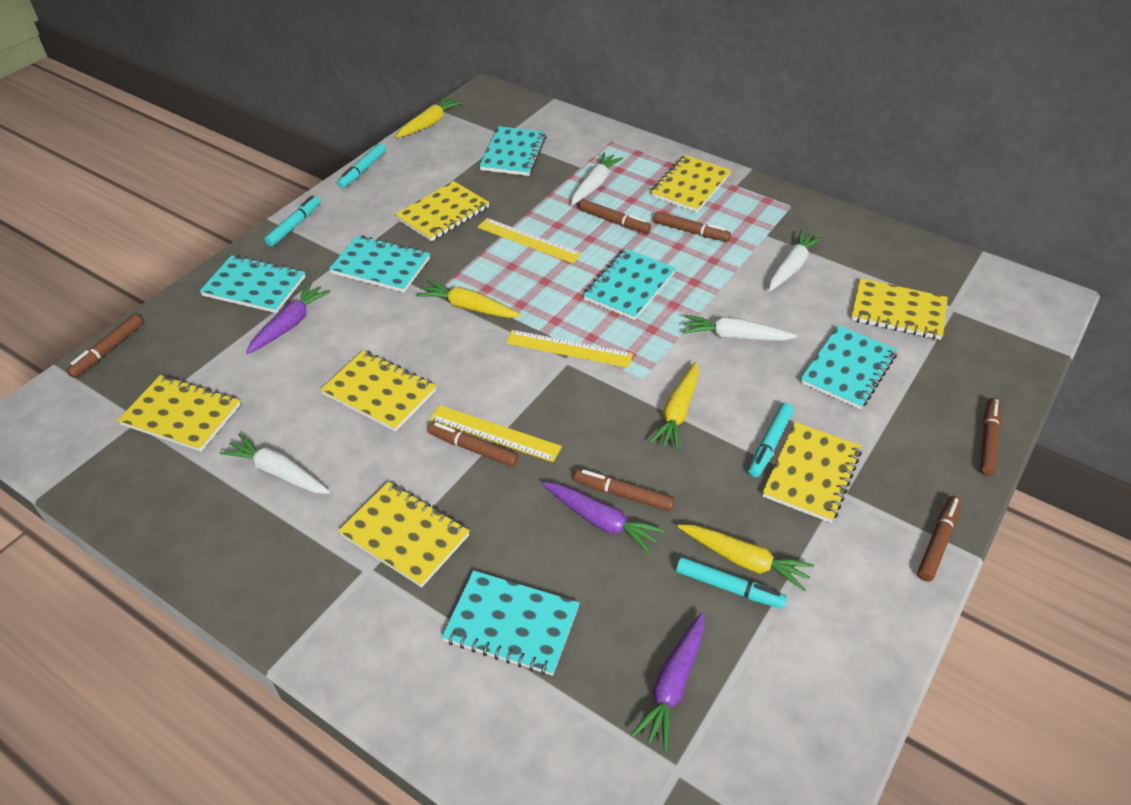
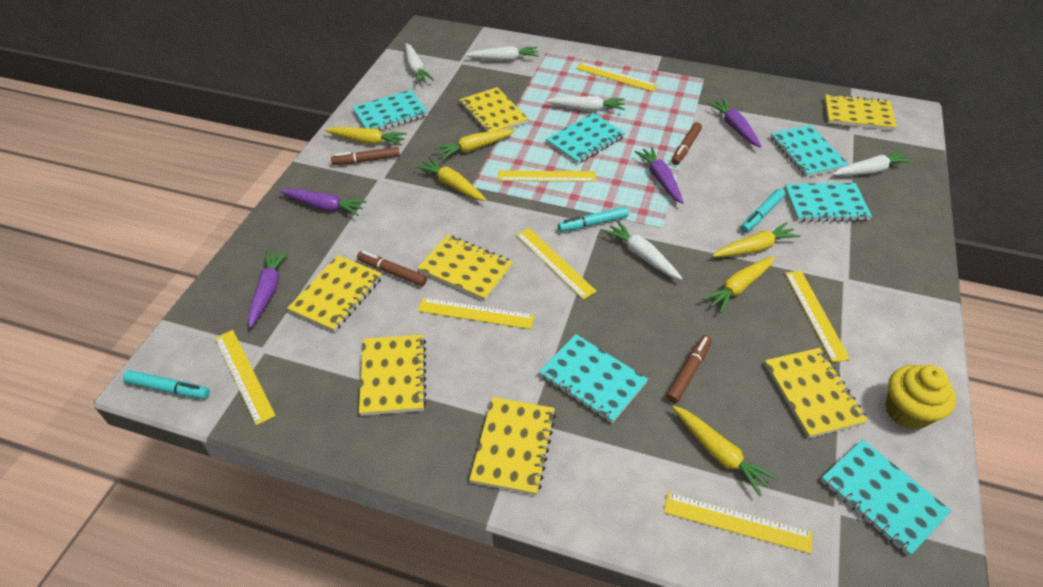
brown marker: [66,314,143,378] [428,422,519,467] [574,469,675,511] [579,199,651,233] [654,211,731,242] [917,496,962,582] [980,398,1001,476] = 7 -> [331,147,400,165] [357,251,427,286] [666,335,712,403] [671,122,702,165] = 4
purple carrot: [246,283,331,354] [542,482,665,554] [631,612,704,751] = 3 -> [248,250,289,328] [280,189,367,216] [634,147,684,204] [707,99,762,148] = 4
turquoise marker: [265,196,321,246] [337,143,386,188] [676,557,787,609] [748,403,794,478] = 4 -> [123,370,210,399] [558,206,629,232] [741,188,786,232] = 3
white carrot: [219,433,330,494] [571,152,623,205] [683,315,797,341] [769,230,823,291] = 4 -> [405,43,434,84] [465,46,539,61] [545,96,625,111] [602,221,683,280] [833,150,913,176] = 5
yellow carrot: [395,96,463,138] [417,280,521,318] [649,362,699,451] [678,525,814,591] = 4 -> [325,127,407,146] [416,157,486,201] [435,129,515,160] [672,405,778,497] [702,256,775,313] [712,222,801,257] = 6
yellow cupcake: none = 0 -> [885,365,956,430] = 1
yellow ruler: [429,405,562,462] [478,218,582,263] [506,330,633,368] = 3 -> [215,330,276,425] [418,297,535,329] [498,171,596,182] [516,228,597,299] [576,62,658,92] [664,493,812,554] [785,271,850,362] = 7

